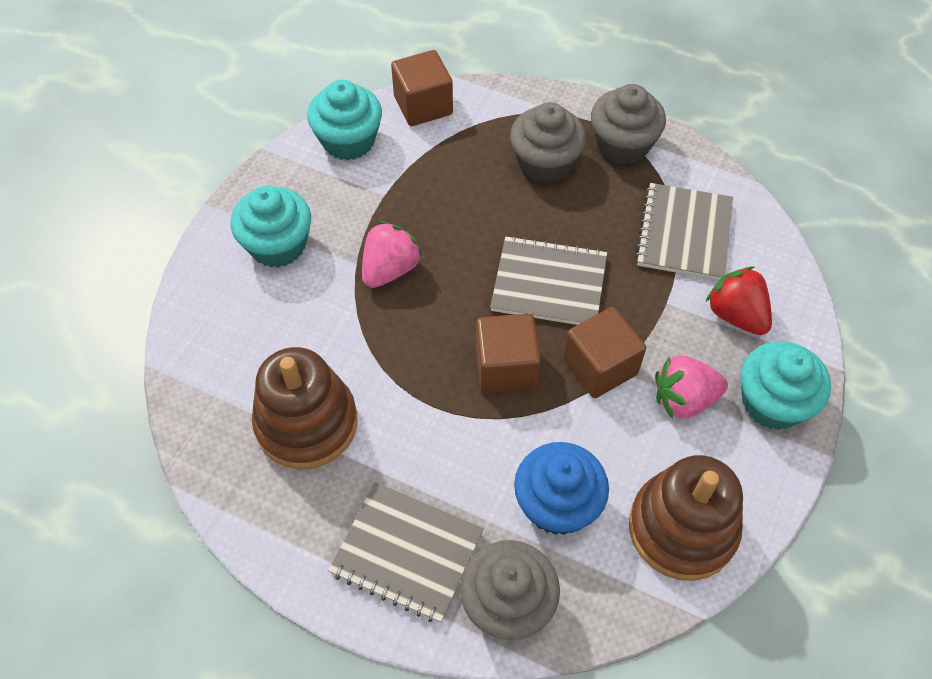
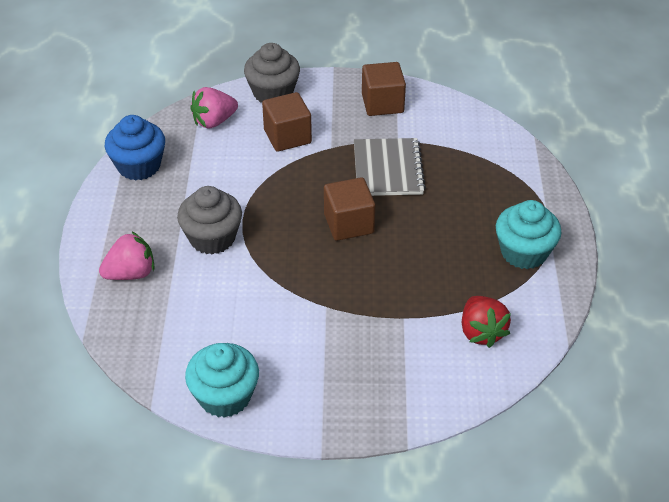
brown stacking toy: [252,347,357,470] [629,455,743,581] = 2 -> none = 0
grey cupcake: [460,540,560,640] [510,102,586,183] [591,84,666,165] = 3 -> [177,186,242,255] [244,43,300,102] = 2
grey notebook: [328,482,484,623] [490,236,607,325] [635,183,733,280] = 3 -> [354,138,426,196] = 1
turquoise cupcake: [230,186,311,268] [307,80,382,160] [740,341,831,430] = 3 -> [185,343,259,418] [496,200,562,269] = 2

